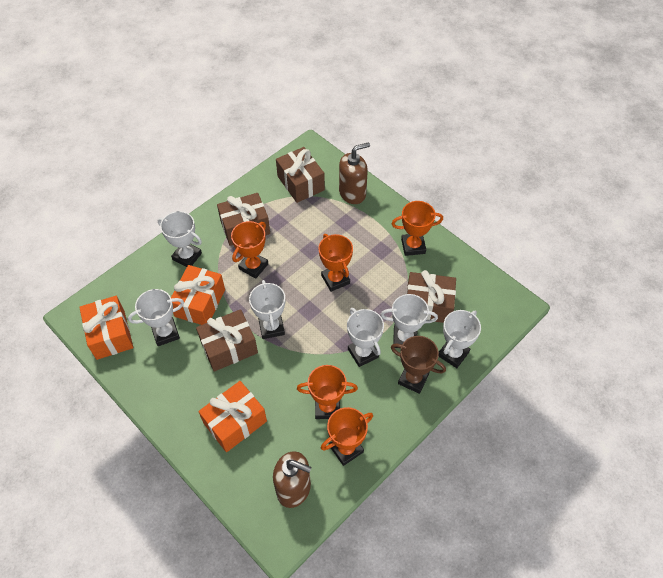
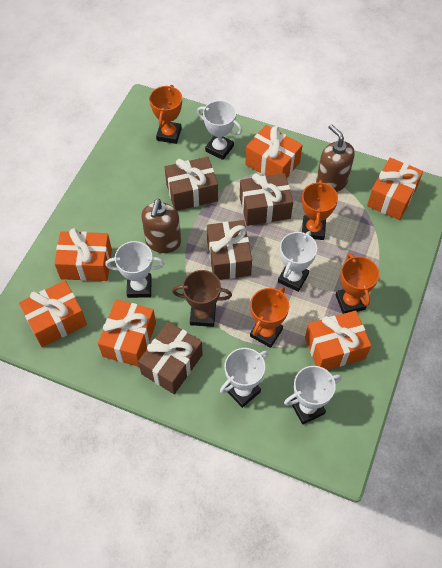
orange gift: [79,296,133,360] [171,265,225,325] [198,381,267,452] = 3 -> [19,281,87,347] [54,228,112,281] [98,299,156,367] [245,125,303,178] [305,311,371,370] [367,158,423,220] = 6
orange trophy: [231,221,268,279] [297,365,358,419] [318,234,353,292] [321,407,373,466] [392,201,443,256] = 5 -> [149,85,182,144] [250,287,289,348] [302,180,338,240] [336,253,379,314] = 4
white trophy: [128,289,184,346] [158,211,202,267] [249,280,285,339] [347,308,384,367] [380,294,438,348] [438,310,481,368] = 6 -> [105,241,164,298] [197,100,242,160] [220,348,268,408] [278,231,317,292] [284,366,342,424] = 5

